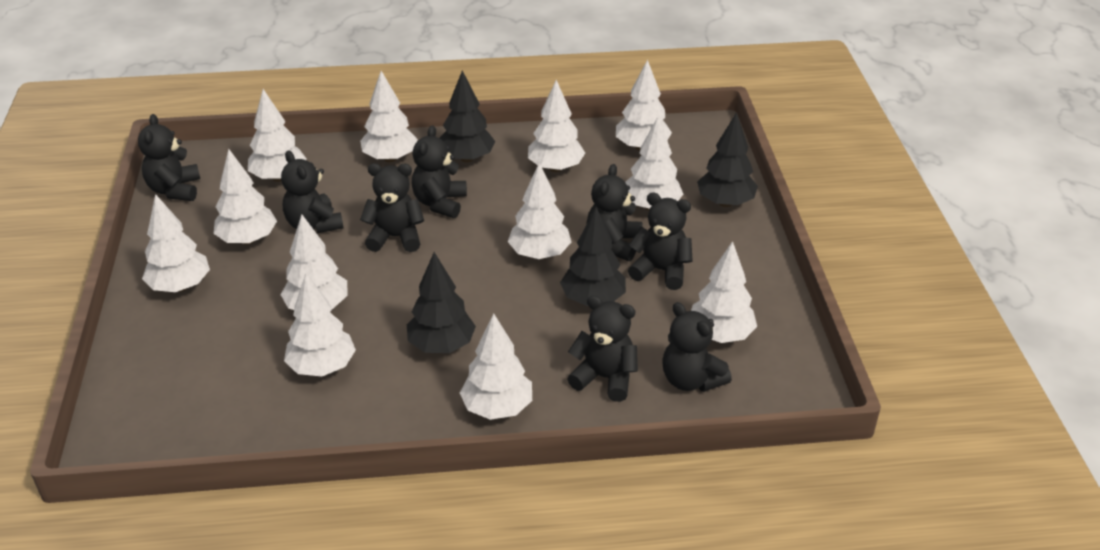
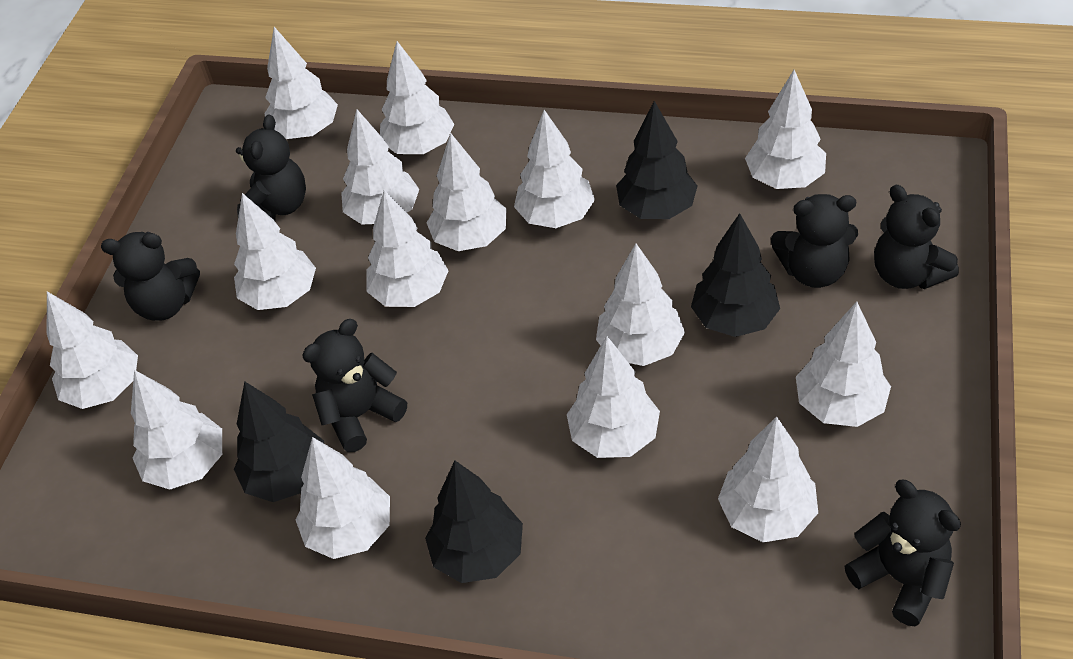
black teddy bear: [138,114,200,201] [281,150,343,233] [360,163,424,252] [412,125,467,218] [567,296,638,402] [587,164,643,261] [628,192,693,290] [663,302,732,392] = 8 -> [101,232,200,321] [236,115,306,221] [302,319,407,452] [771,194,858,288] [844,480,961,626] [874,185,959,289] = 6
white tree: [142,194,210,292] [214,149,277,245] [248,89,307,182] [280,214,348,310] [284,273,356,376] [360,71,418,162] [460,313,532,420] [508,163,572,259] [528,80,585,172] [616,59,672,151] [625,117,683,210] [691,241,757,343] = 12 -> [47,291,138,409] [131,370,222,490] [234,193,316,310] [264,27,338,139] [296,437,390,559] [341,109,420,225] [366,190,449,307] [380,41,454,154] [427,133,507,251] [514,110,595,228] [567,336,660,458] [596,244,685,366] [718,416,818,542] [745,70,826,189] [796,302,891,427] = 15

